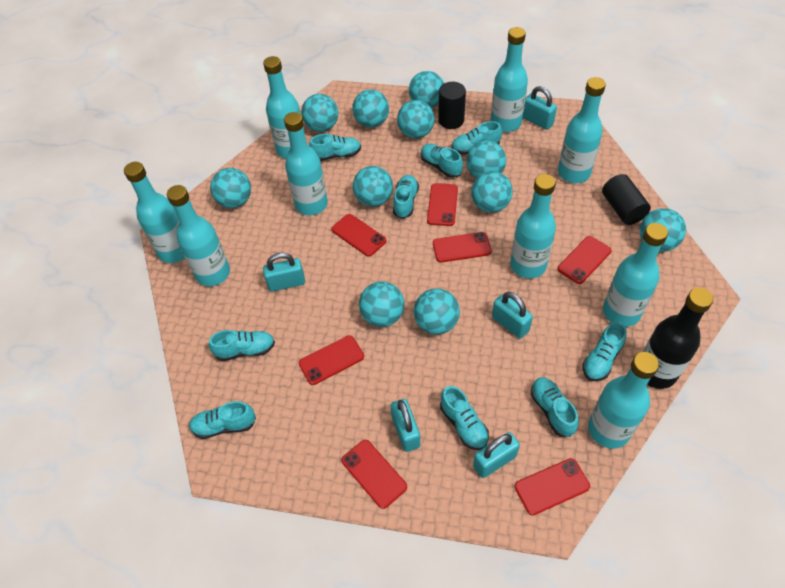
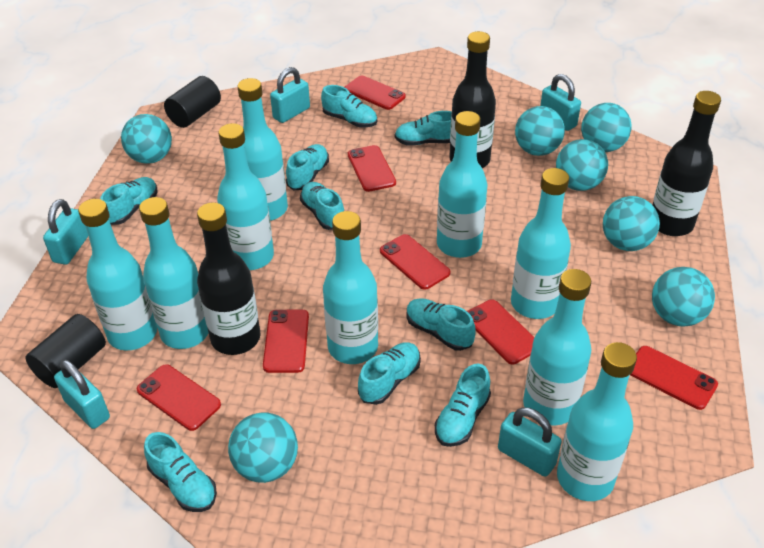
black bottle: [643,288,713,389] = 1 -> [197,203,260,355] [449,31,496,168] [652,91,721,236] = 3
turquoise ball: [210,168,251,208] [301,94,338,132] [352,89,389,128] [353,166,393,207] [359,282,405,327] [397,100,434,138] [409,71,444,108] [414,288,460,335] [466,140,506,178] [471,171,513,213] [640,208,686,252] = 11 -> [121,114,172,164] [228,412,298,483] [515,106,565,156] [556,139,608,191] [581,103,632,152] [603,196,660,251] [652,267,715,327] = 7

